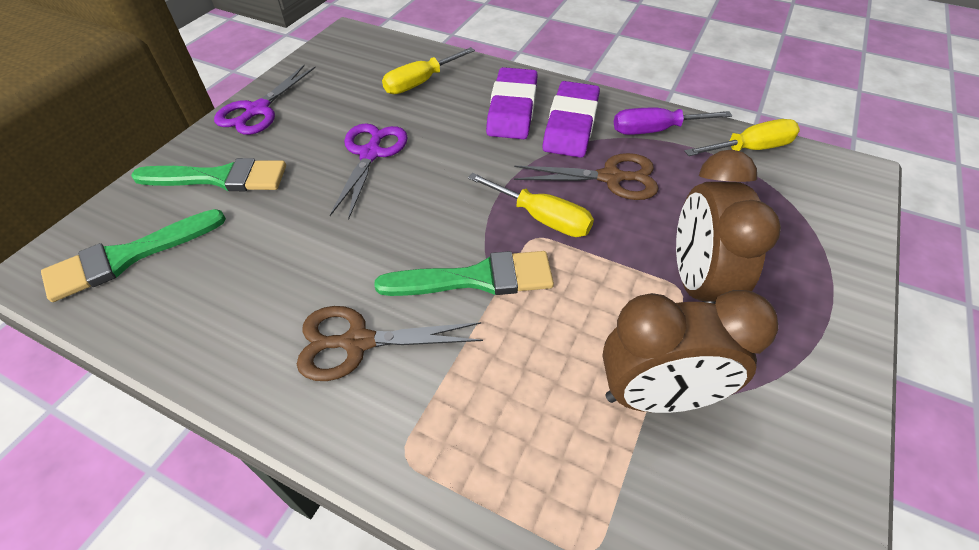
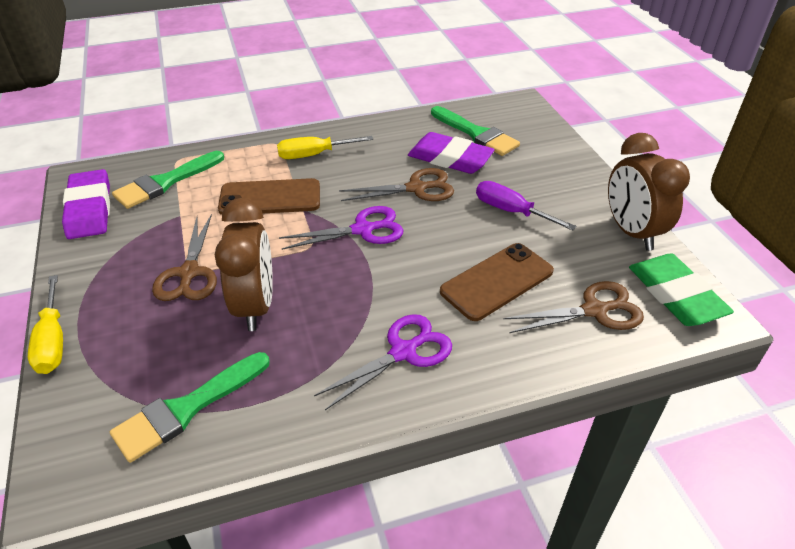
brown phone: none = 0 -> [218,178,320,215] [440,243,554,321] = 2
brown scissors: [297,306,483,381] [514,153,659,200] = 2 -> [152,214,217,301] [339,168,454,201] [503,281,644,333] = 3
green eraser: none = 0 -> [629,253,734,326] = 1
yellow screwdriver: [382,47,475,94] [468,173,594,237] [684,119,800,156] = 3 -> [28,275,63,374] [277,136,373,159] = 2

